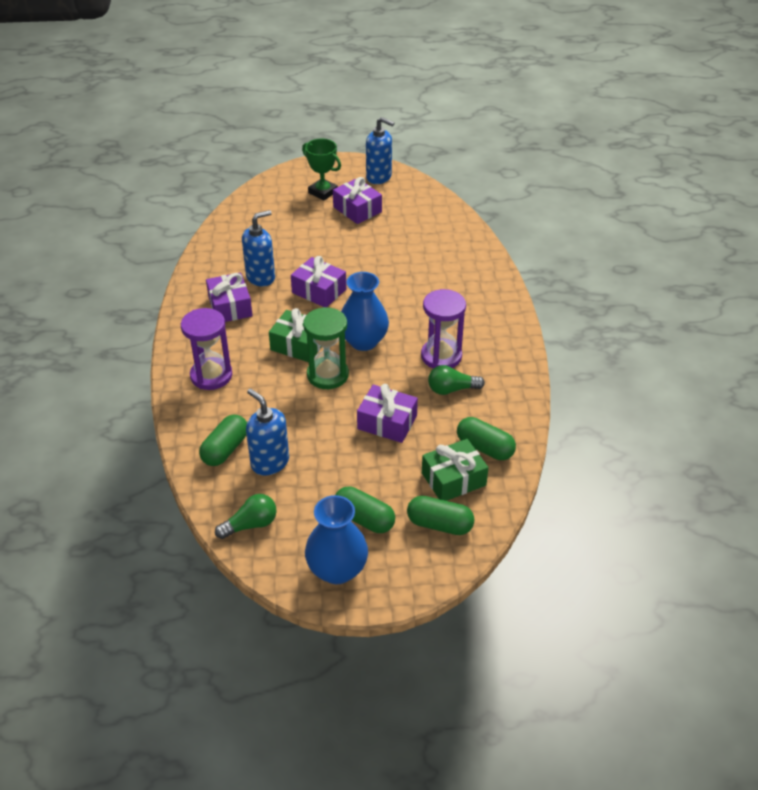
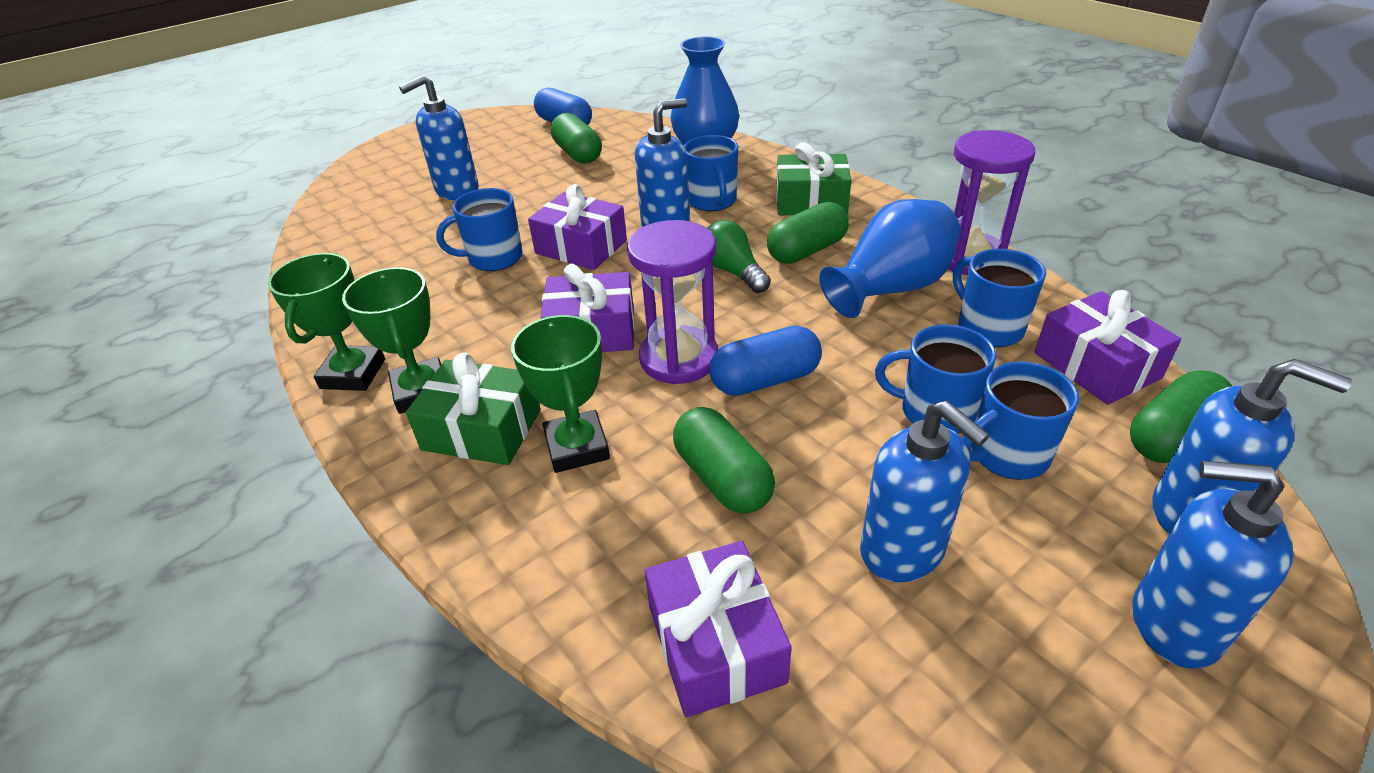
blue capsule: none = 0 -> [534,88,592,125] [709,326,822,396] = 2
blue mug: none = 0 -> [436,188,523,271] [684,135,738,211] [875,324,997,434] [953,249,1046,347] [962,361,1079,480] = 5
blue soap dispenser: [242,210,275,286] [246,388,289,476] [366,117,394,184] = 3 -> [399,75,479,200] [635,98,690,227] [860,401,990,582] [1133,461,1293,669] [1153,359,1352,534] = 5
green hourglass: [303,307,349,389] = 1 -> none = 0
green light bulb: [215,494,277,539] [428,365,485,395] = 2 -> [707,220,771,293] = 1
green trophy: [302,139,341,200] = 1 -> [268,253,385,391] [342,267,441,414] [511,315,610,473] = 3

